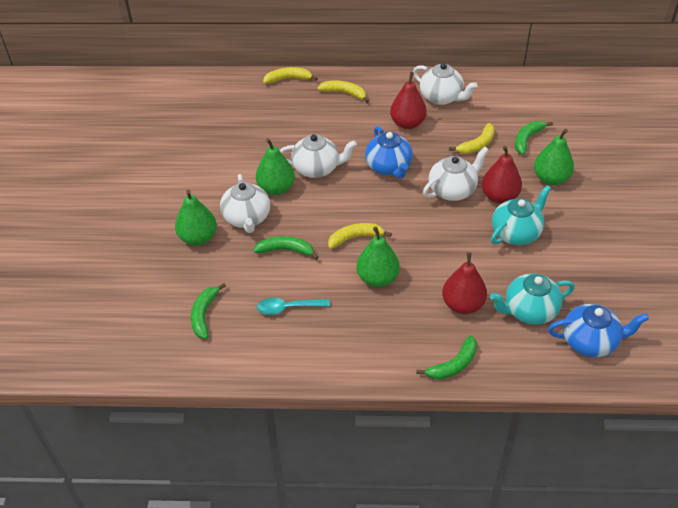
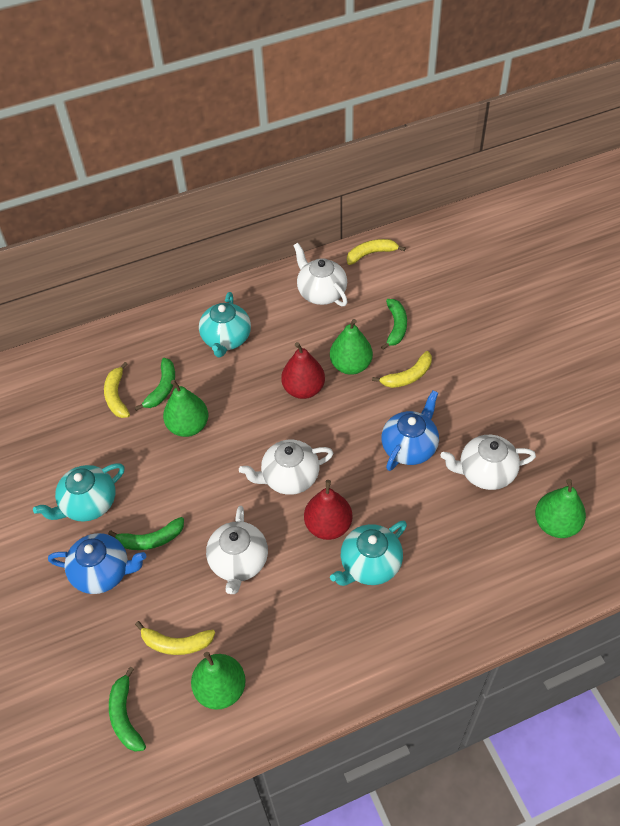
red pear: [390,72,427,129] [442,252,487,314] [482,146,522,204] = 3 -> [281,342,325,399] [304,480,352,540] = 2
turquoise spoon: [257,298,330,315] = 1 -> none = 0
turquoise teapot: [490,273,575,325] [491,185,551,245] = 2 -> [33,463,124,522] [199,292,251,357] [330,521,407,586] = 3

